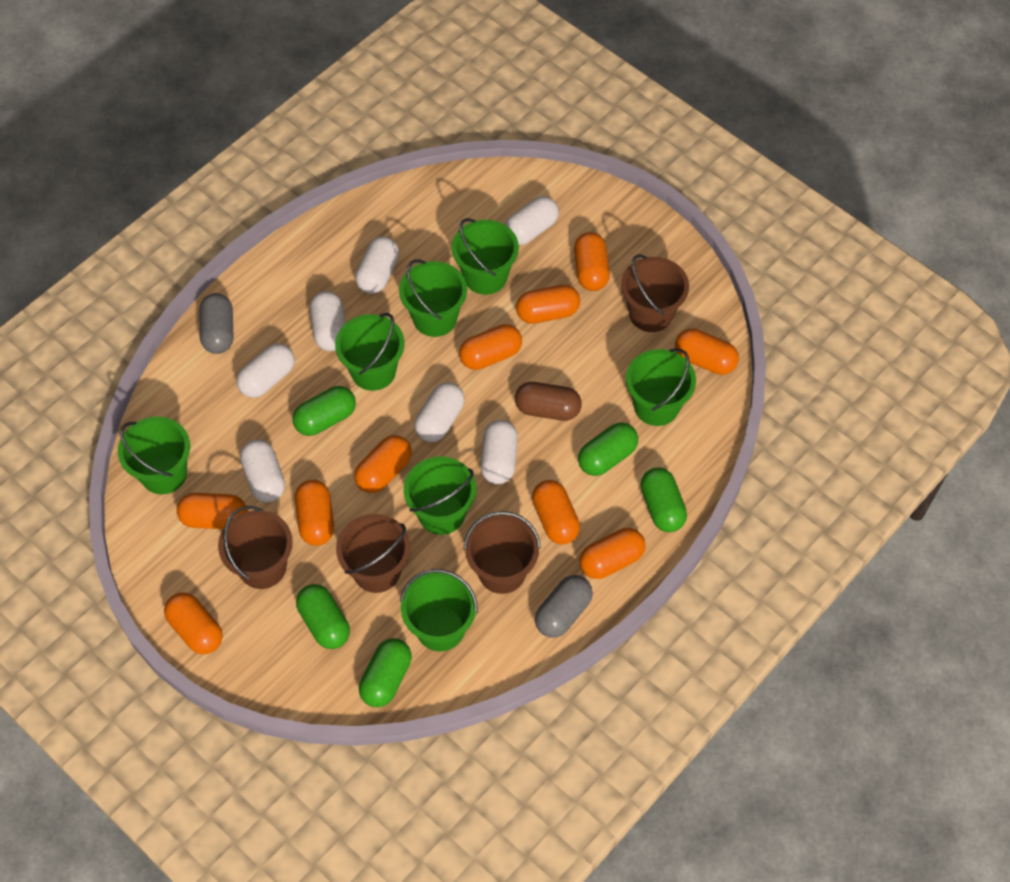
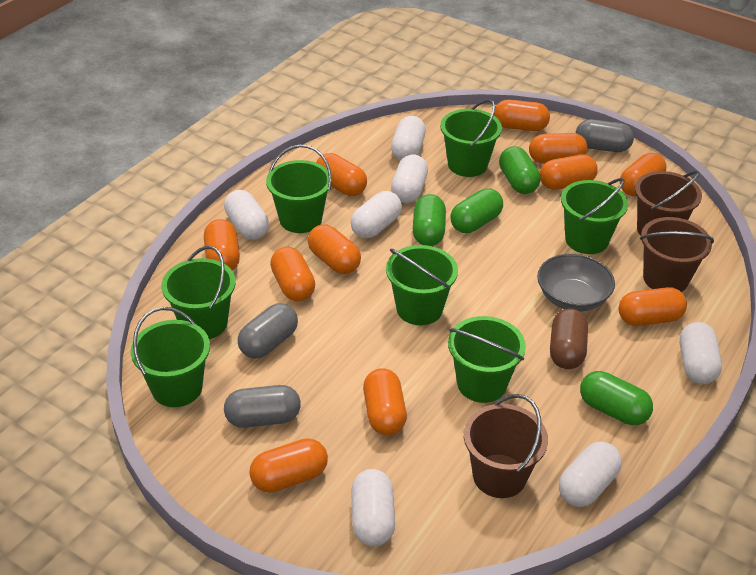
brown bucket: [218,506,293,589] [336,514,410,593] [464,511,541,594] [621,254,689,332] = 4 -> [464,394,548,498] [635,171,702,236] [640,217,714,292] = 3
green capsule: [292,386,356,436] [296,584,350,649] [359,638,412,707] [578,422,638,476] [641,467,687,532] = 5 -> [413,194,446,246] [451,188,503,233] [499,146,541,194] [580,371,653,425] = 4
grey bowl: none = 0 -> [537,254,615,312] = 1
grey capsule: [199,293,233,354] [535,575,593,638] = 2 -> [224,385,301,428] [238,303,298,359] [576,119,634,152] = 3
orange capsule: [164,593,223,654] [177,493,247,529] [295,480,334,546] [354,435,412,493] [459,324,522,370] [516,285,580,324] [532,480,580,544] [574,232,610,291] [580,528,646,579] [675,329,739,375] = 10 -> [204,219,240,271] [249,438,328,493] [270,246,315,302] [308,224,361,274] [316,153,367,196] [363,368,407,435] [494,99,550,131] [529,133,588,164] [540,155,598,190] [619,287,687,326] [620,153,666,196] = 11

